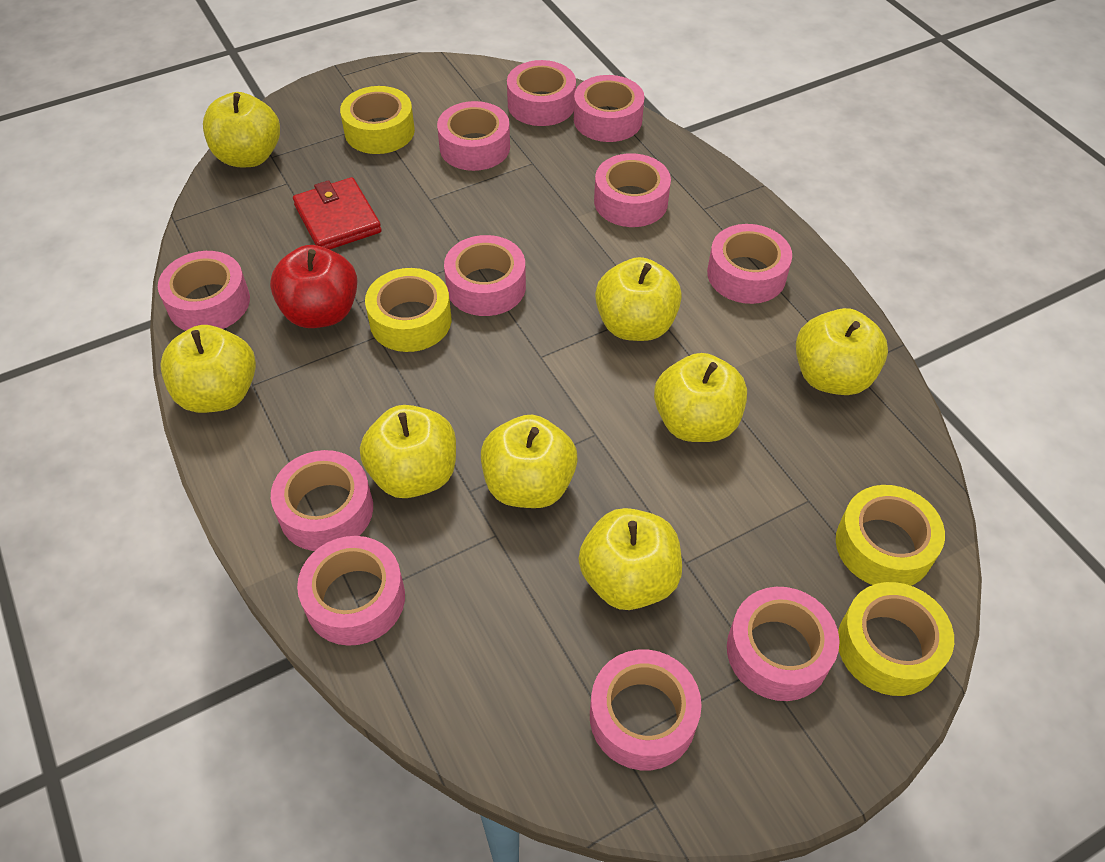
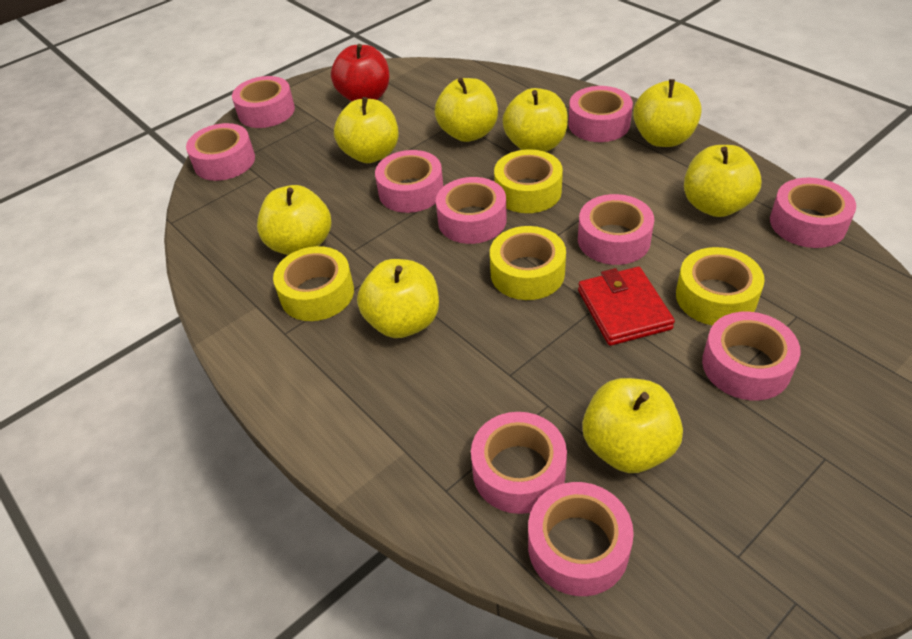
pink tape: [158,251,250,331] [271,450,373,551] [297,536,405,646] [437,101,510,171] [444,235,526,316] [507,60,576,126] [574,75,645,142] [590,650,702,770] [594,153,671,227] [707,224,792,304] [727,587,840,701] = 11 -> [186,123,255,181] [232,76,295,128] [375,150,443,213] [436,177,507,244] [471,412,567,514] [528,482,634,596] [568,86,633,142] [578,194,654,265] [702,312,801,400] [770,178,856,248] = 10

